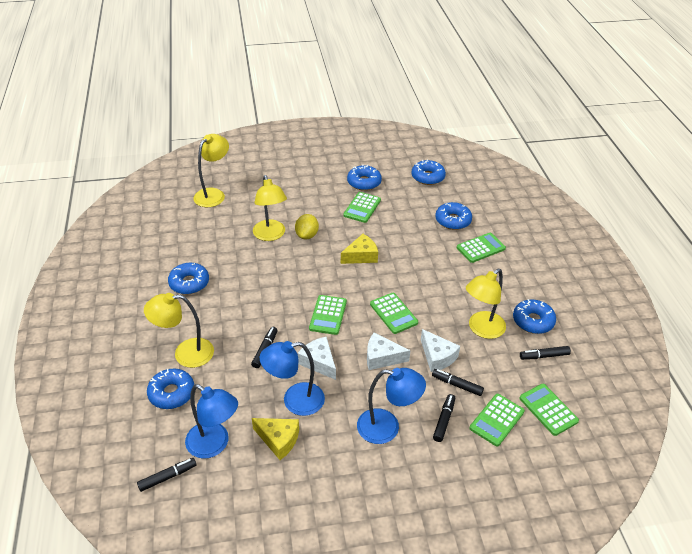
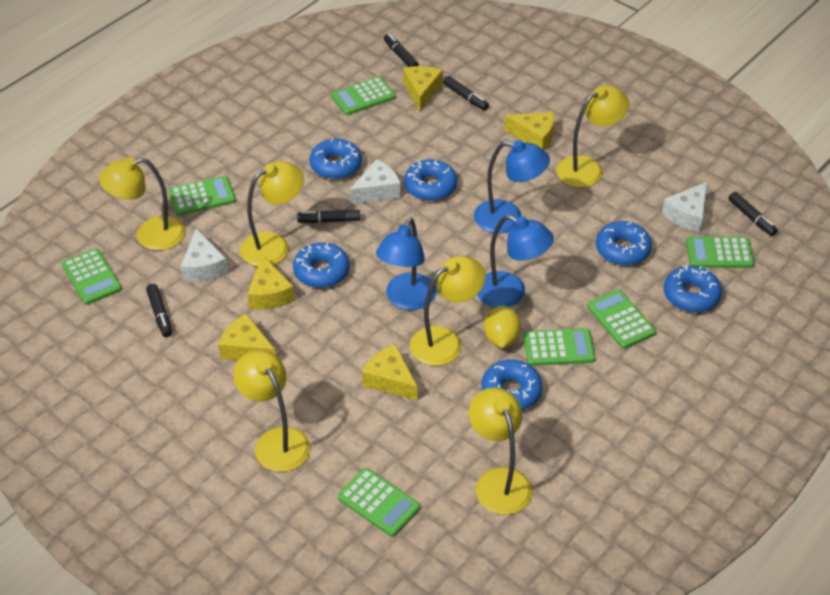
green calculator: [309,295,347,335] [343,192,381,223] [370,293,418,334] [457,233,506,263] [470,394,525,447] [519,384,579,436] = 6 -> [61,248,122,305] [168,176,236,216] [331,77,396,115] [338,468,420,537] [523,328,595,366] [587,289,656,349] [686,236,754,268] = 7
yellow cheese: [252,418,299,460] [341,234,378,264] = 2 -> [218,314,276,360] [247,255,295,309] [362,344,417,400] [403,66,443,111] [504,112,555,150] = 5
yellow lamp: [144,293,214,368] [193,134,229,207] [253,175,287,241] [466,269,506,339] = 4 -> [99,157,185,251] [233,350,310,472] [240,161,304,267] [410,256,486,366] [469,388,532,515] [556,85,629,187] = 6

